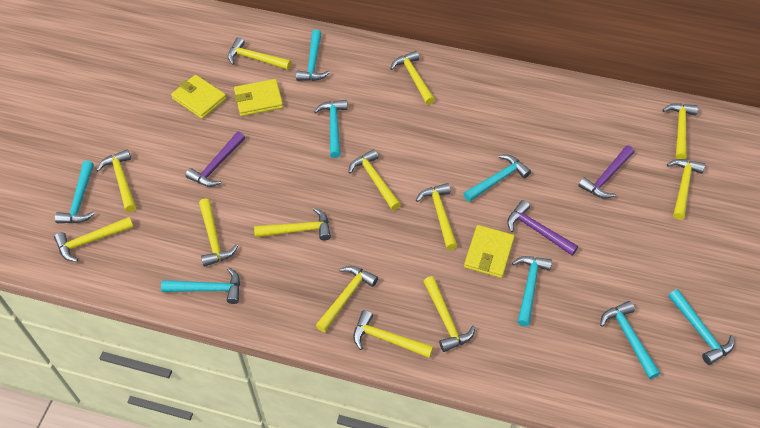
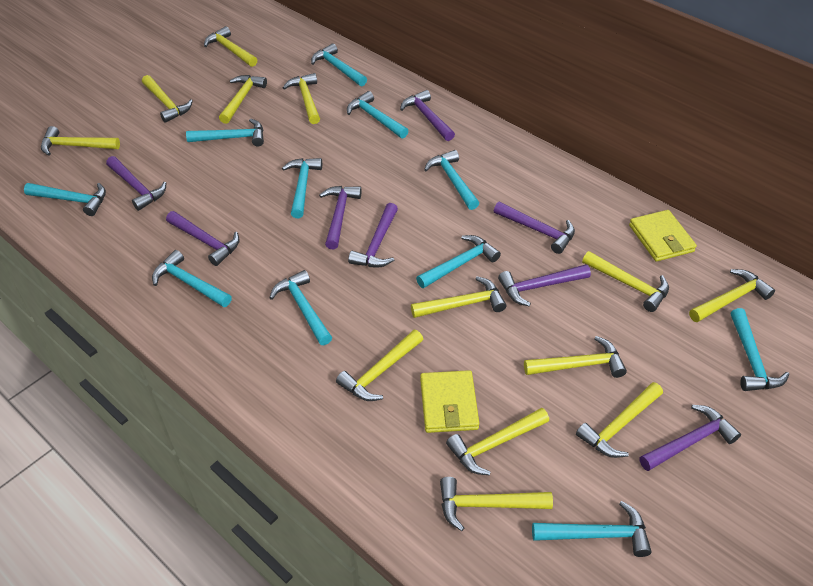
purple hammer: [185,132,245,187] [507,200,578,255] [578,145,634,198] = 3 -> [106,156,167,211] [166,211,240,266] [319,186,362,249] [348,203,398,268] [400,90,455,141] [494,202,575,254] [498,264,591,307] [640,405,741,471] = 8
turquoise hammer: [55,161,95,223] [161,267,240,304] [296,29,330,81] [314,100,348,158] [463,155,531,202] [512,256,552,326] [600,301,660,379] [668,289,734,365] = 8 -> [24,183,106,216] [152,250,232,307] [186,118,264,147] [269,270,332,345] [282,158,322,218] [311,43,367,86] [347,91,408,138] [416,235,501,288] [424,150,479,210] [532,501,652,557] [731,308,789,391] = 11
yellow wallet: [171,75,227,119] [234,79,283,116] [464,225,515,278] = 3 -> [420,370,479,433] [629,210,697,261] = 2

